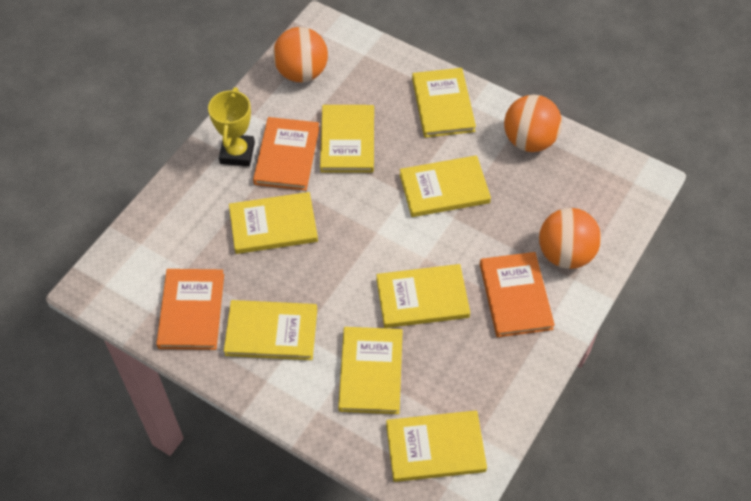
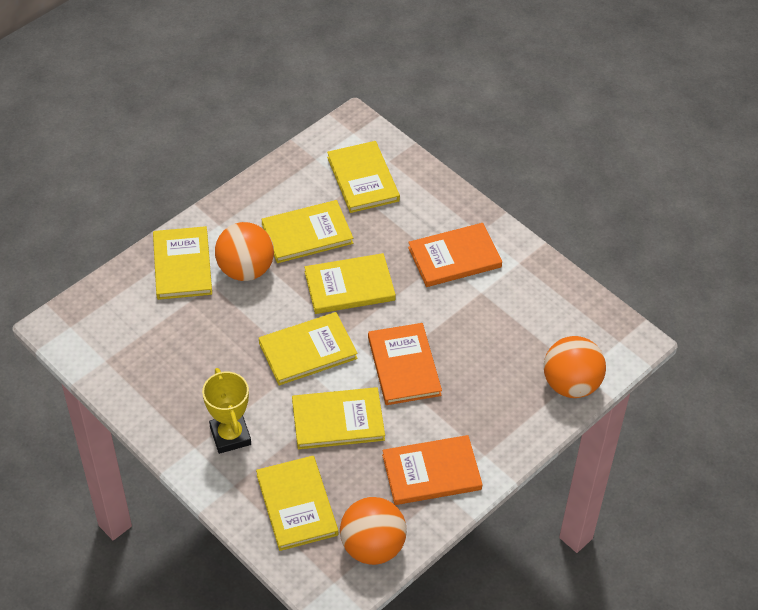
yellow book: [224,300,317,360] [229,192,318,254] [320,105,374,173] [338,327,403,414] [376,264,470,328] [386,410,487,482] [400,155,491,217] [412,68,476,138] = 8 -> [153,226,212,300] [256,456,338,551] [259,312,358,386] [261,200,353,263] [292,387,385,449] [304,253,396,314] [327,141,400,213] = 7

